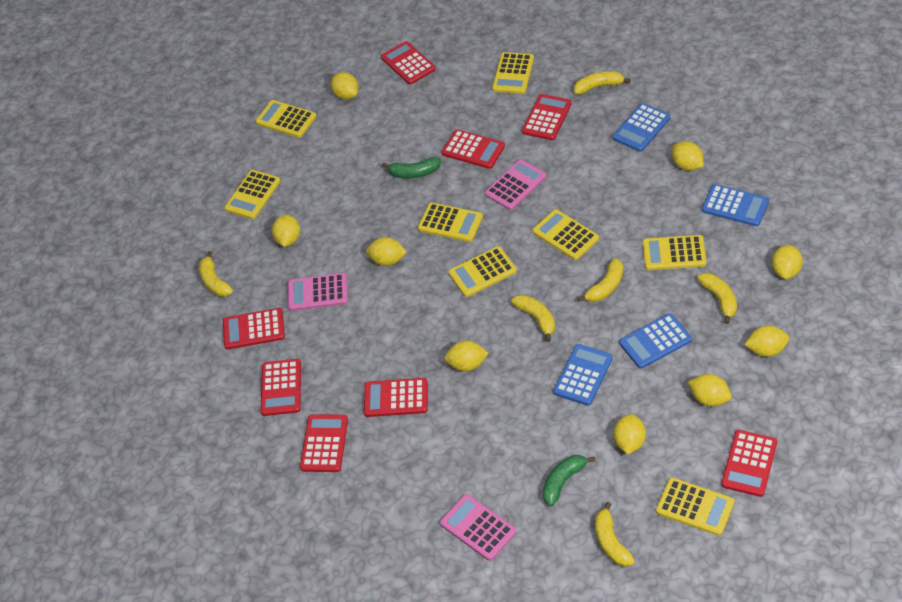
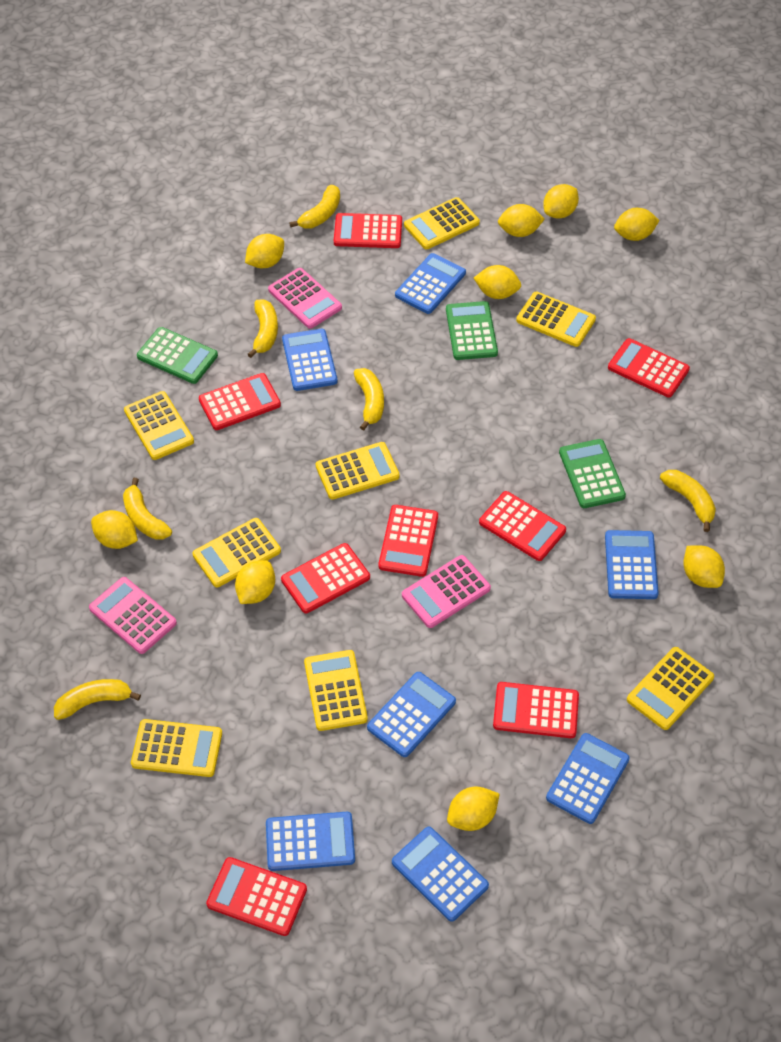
blue calculator: [553,344,613,406] [612,103,670,152] [619,313,692,369] [702,184,769,226] = 4 -> [266,812,355,871] [282,329,338,391] [367,672,456,757] [392,827,489,922] [395,253,466,314] [546,733,630,824] [605,530,659,599] = 7
green banana: [382,157,441,178] [543,455,595,506] = 2 -> none = 0
green calculator: none = 0 -> [137,327,218,384] [446,301,498,360] [559,439,626,508] = 3

